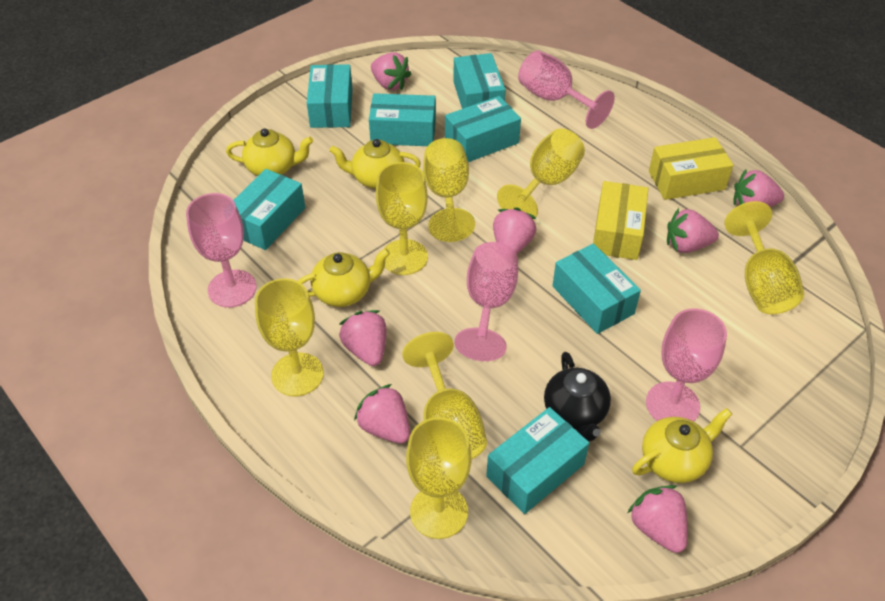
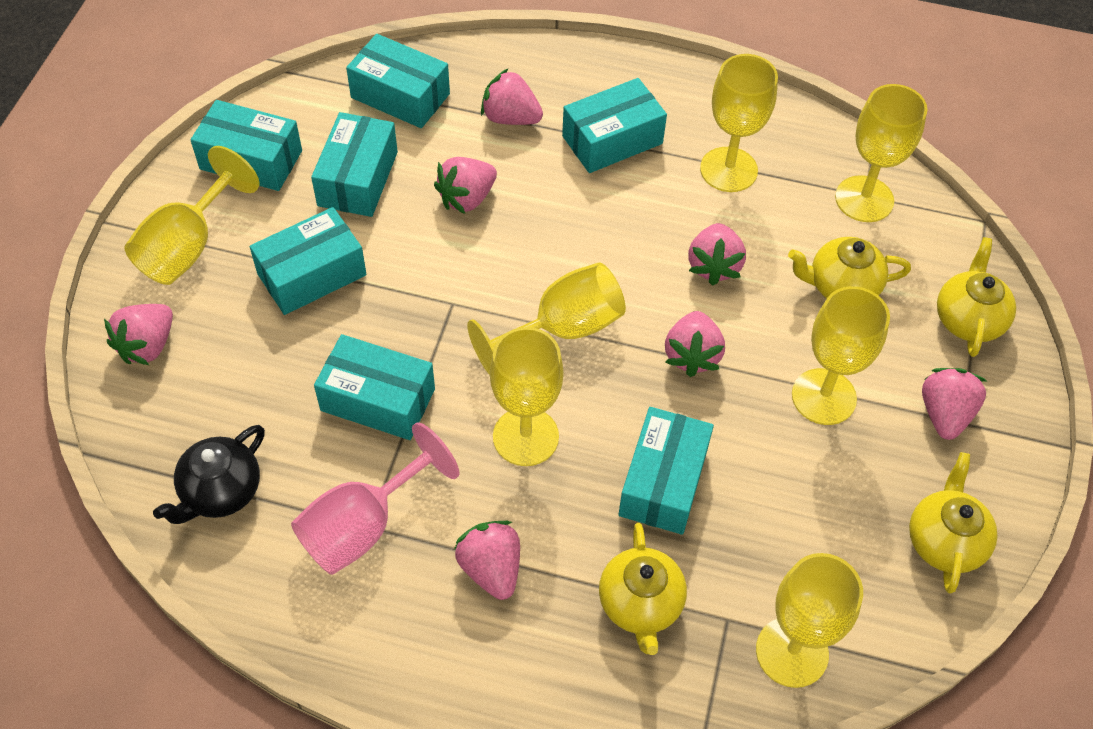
pink goblet: [186,193,257,308] [454,242,518,361] [518,50,615,129] [646,308,727,422] = 4 -> [291,422,460,575] = 1
yellow box: [593,181,649,260] [649,137,733,200] = 2 -> none = 0

